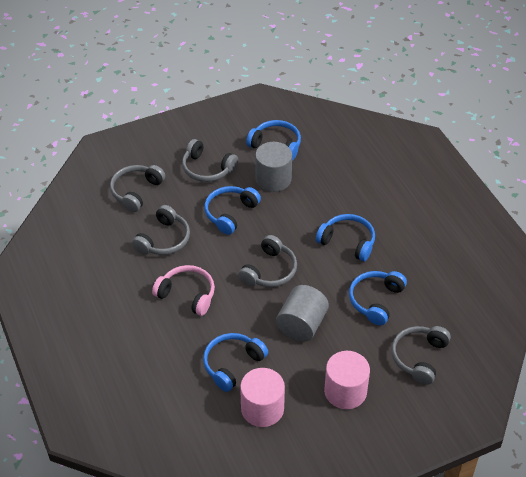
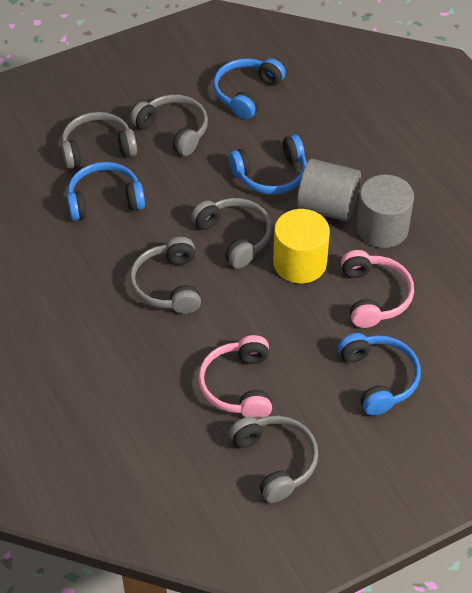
blue headphones: [203,333,268,392] [204,186,261,235] [246,120,301,161] [316,214,375,261] [349,271,407,325] = 5 -> [67,162,145,221] [213,58,286,119] [229,135,307,194] [338,333,421,416] = 4
pink cylinder: [240,368,285,427] [324,351,370,409] = 2 -> none = 0
pink headphones: [152,265,215,316] = 1 -> [198,335,272,419] [341,250,414,328] = 2
yellow cylinder: none = 0 -> [273,209,330,283] = 1

